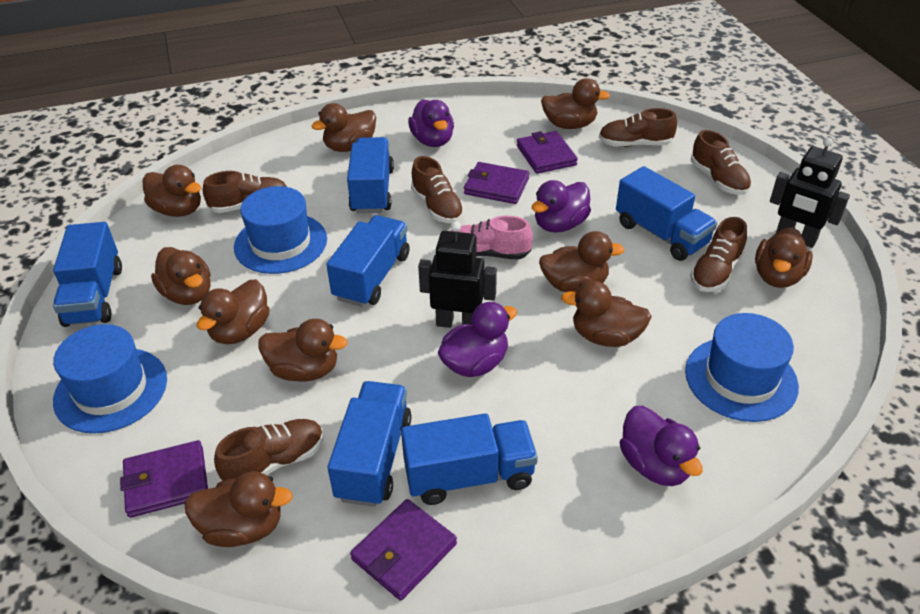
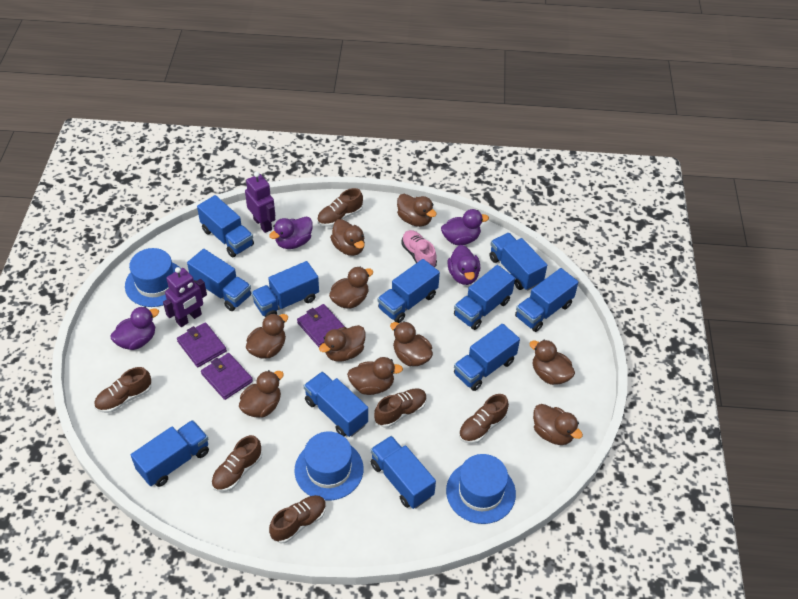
black robot: [418,221,497,328] [770,137,850,248] = 2 -> none = 0
blue truck: [53,222,122,327] [326,215,410,307] [328,381,411,507] [347,137,394,213] [401,413,538,505] [616,166,717,261] = 6 -> [131,420,209,487] [187,249,251,311] [197,195,254,257] [251,261,319,317] [304,372,368,437] [371,436,436,509] [378,259,440,323] [454,265,515,330] [454,324,520,391] [489,233,547,291] [515,268,578,332] = 11
purple robot: none = 0 -> [163,267,207,327] [245,172,275,233] = 2
purple wallet: [120,440,208,518] [350,499,457,601] [464,162,529,204] [517,131,578,174] = 4 -> [177,322,227,367] [201,353,253,400] [297,304,345,347] = 3

